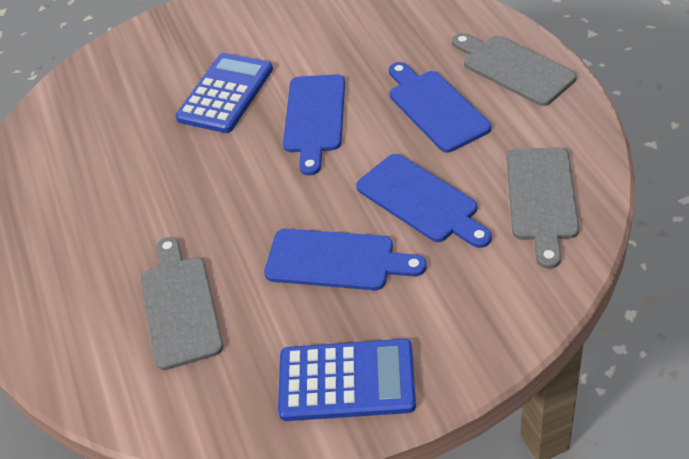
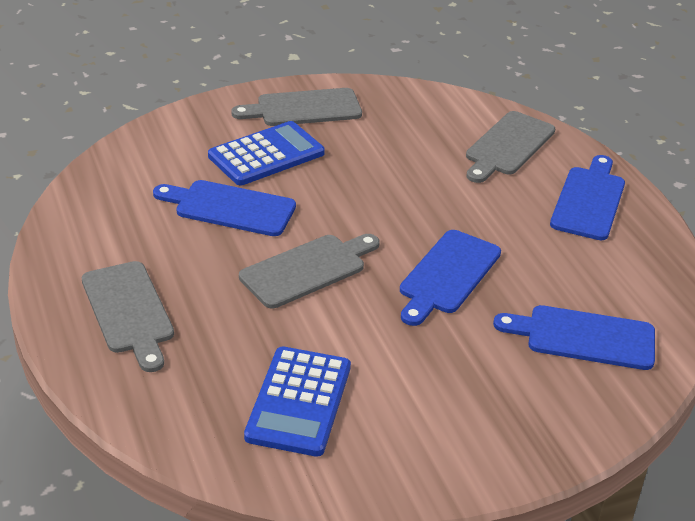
grey cutting board: [141,237,223,370] [452,33,577,106] [507,147,579,269] = 3 -> [82,261,174,372] [231,88,362,126] [239,234,380,308] [466,111,555,183] = 4

